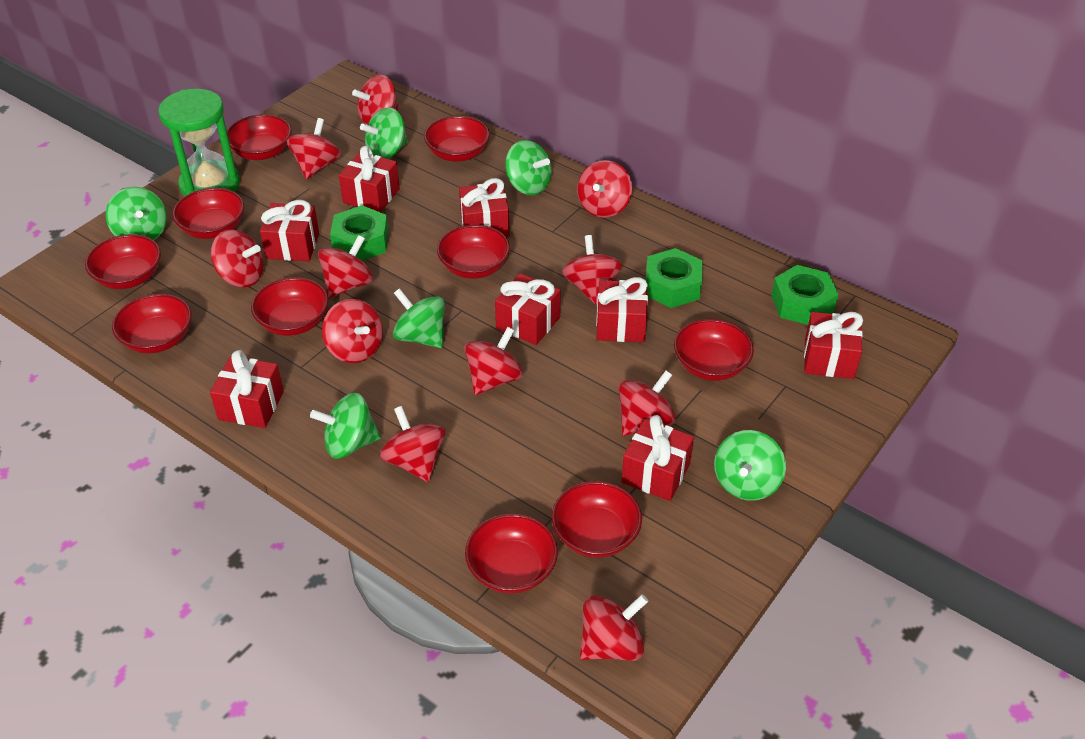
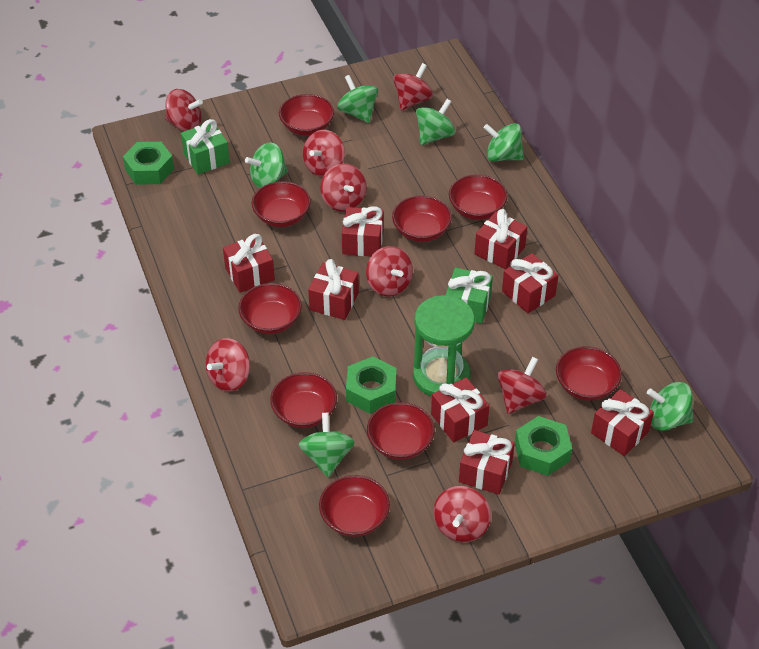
green gift: none = 0 -> [181,119,230,175] [446,268,493,324] = 2
red bowl: [85,234,161,289] [112,294,192,353] [172,188,244,239] [227,114,292,160] [251,277,328,336] [424,116,490,162] [437,225,510,279] [465,514,558,594] [552,481,642,558] [674,319,754,381] = 10 -> [238,283,302,334] [252,181,311,227] [270,372,337,428] [279,94,334,135] [319,475,390,537] [367,402,435,460] [392,195,452,242] [449,174,508,220] [556,346,622,401] = 9
red spinning top: [211,229,264,287] [287,118,341,179] [318,235,373,298] [322,299,383,363] [352,75,399,125] [380,406,445,482] [464,327,523,395] [562,235,622,305] [577,160,632,218] [580,594,648,661] [618,371,675,436] = 11 -> [165,89,203,131] [206,338,250,391] [303,130,345,177] [320,163,367,211] [366,246,413,297] [393,63,433,111] [433,486,491,542] [498,357,547,414] = 8

